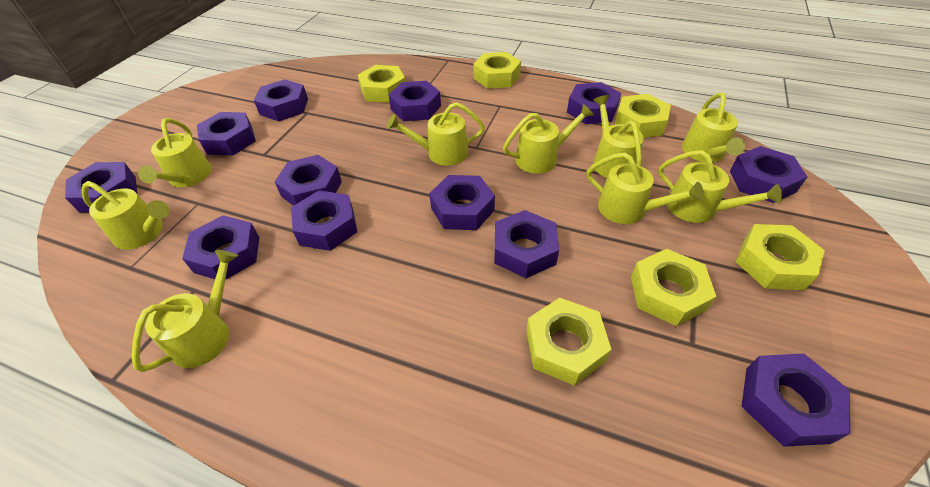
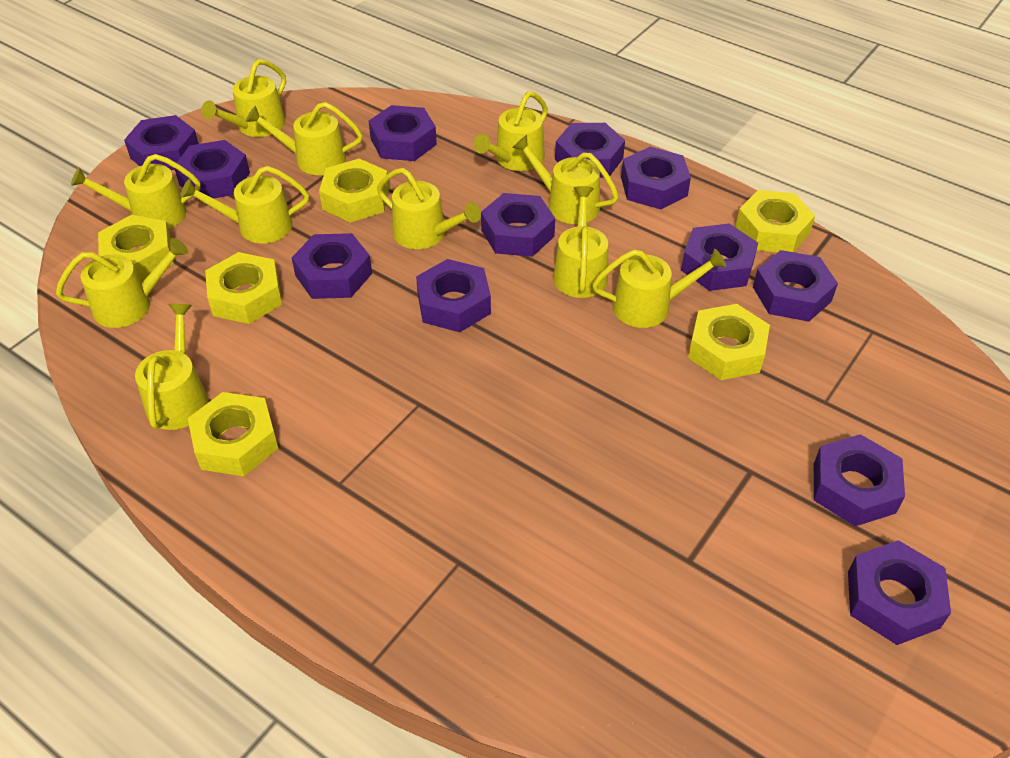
yellow watering can: [82,181,169,250] [132,250,238,372] [138,118,212,187] [387,102,485,166] [503,104,594,174] [587,152,704,224] [593,95,644,178] [658,150,782,223] [682,93,745,162] = 9 -> [56,238,188,328] [71,154,200,229] [135,304,208,430] [181,166,309,243] [201,59,286,137] [245,102,363,175] [377,168,481,249] [473,92,548,171] [512,135,619,224] [553,186,608,298] [592,249,726,328] = 11

